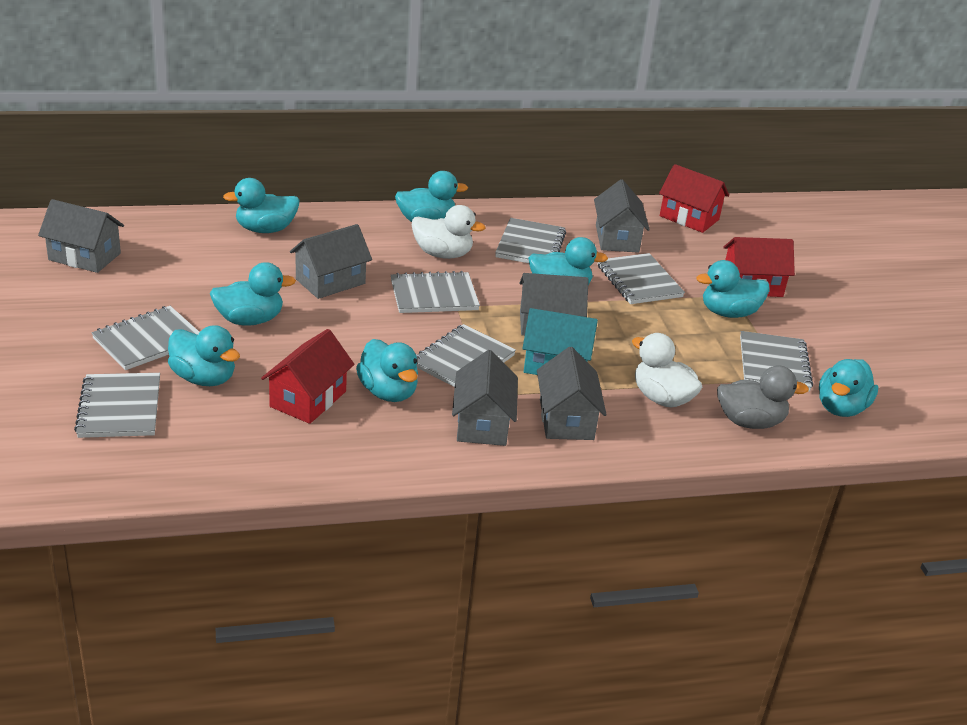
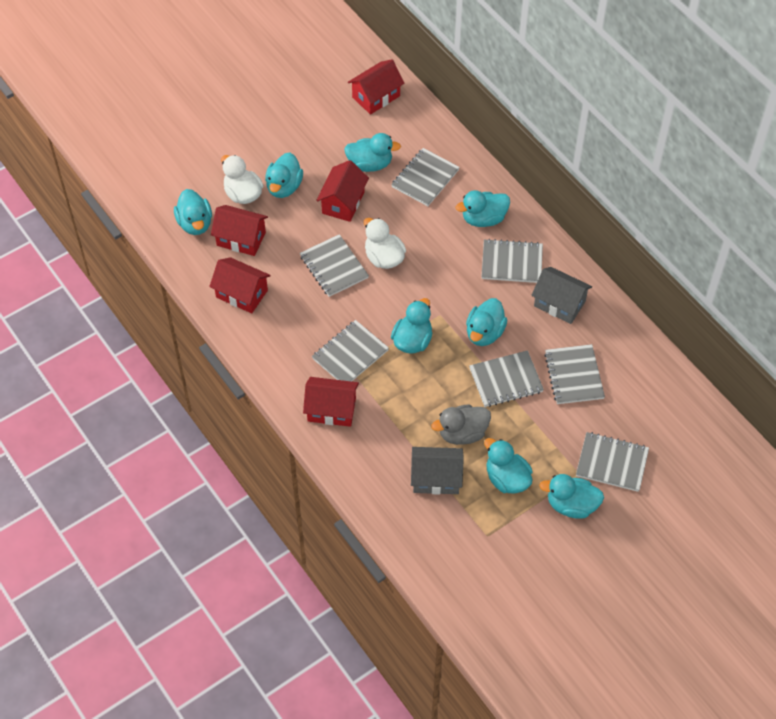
grey house: [38,199,124,273] [290,224,372,299] [452,350,518,446] [519,273,589,336] [537,347,607,440] [594,179,650,253] = 6 -> [411,447,464,495] [532,267,592,324] = 2
red house: [261,329,355,424] [659,164,729,233] [723,237,795,297] = 3 -> [209,257,271,313] [211,205,268,256] [303,377,359,427] [316,160,369,222] [348,59,405,114] = 5
turquoise house: [522,308,598,375] = 1 -> none = 0

